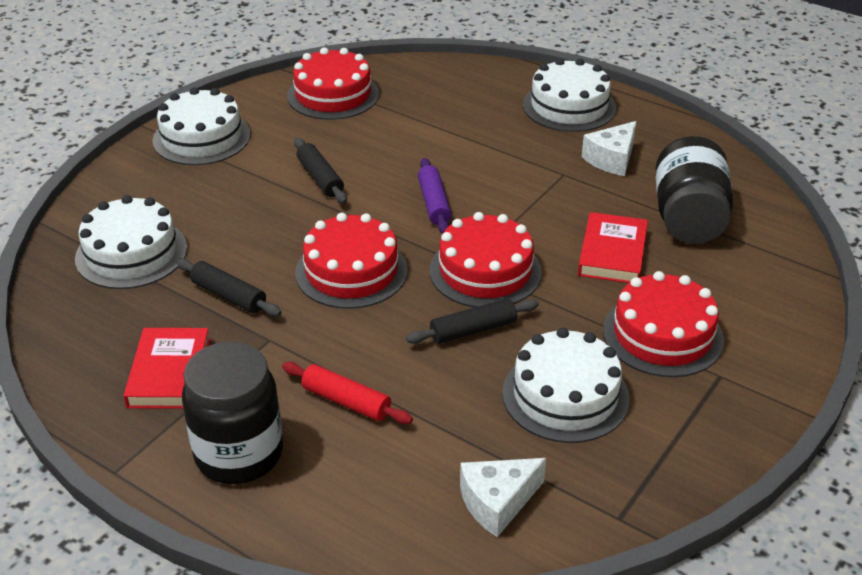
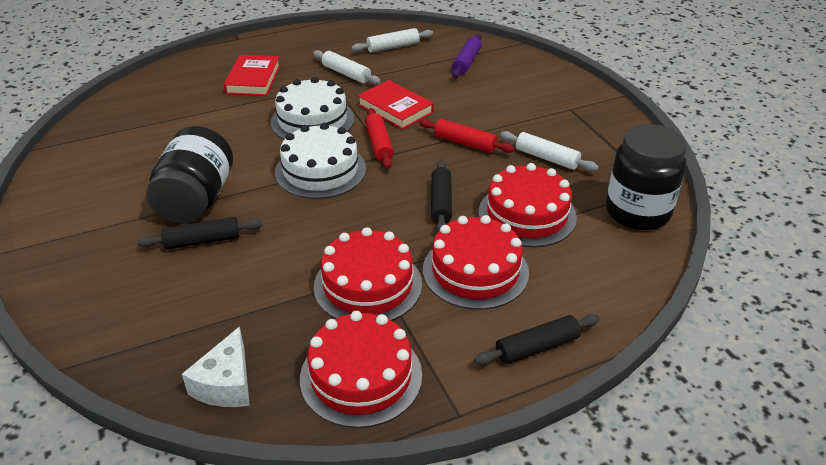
red rolling pin: [282,362,413,424] = 1 -> [365,108,394,169] [419,119,515,153] = 2
white cake: [75,195,187,289] [152,87,250,165] [502,327,629,443] [523,58,616,132] = 4 -> [271,77,354,140] [275,123,366,199] = 2
white cheese: [460,458,546,537] [582,121,637,176] = 2 -> [182,326,250,407] = 1
white rolling pin: none = 0 -> [313,50,381,84] [352,28,433,53] [500,131,599,171] = 3

